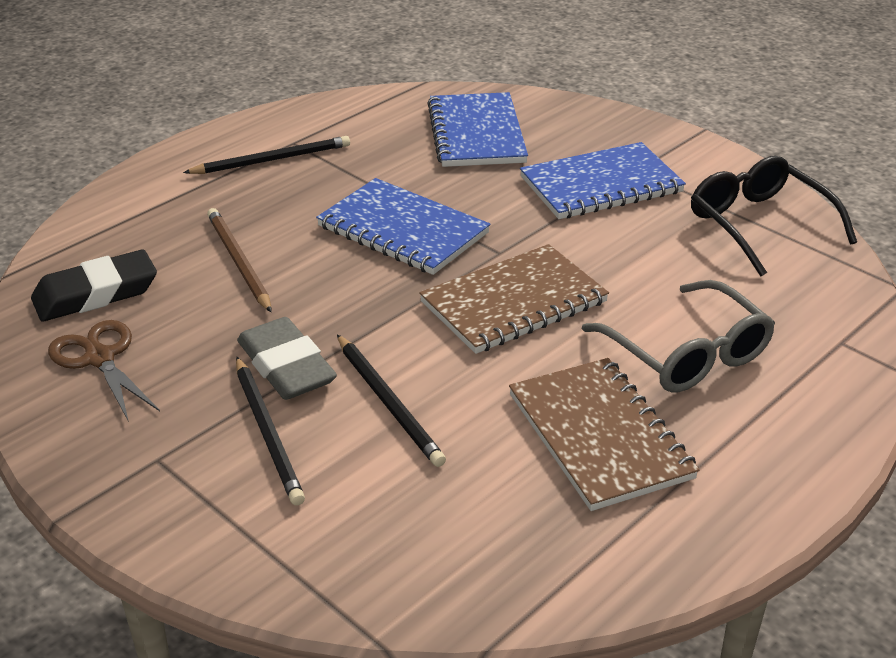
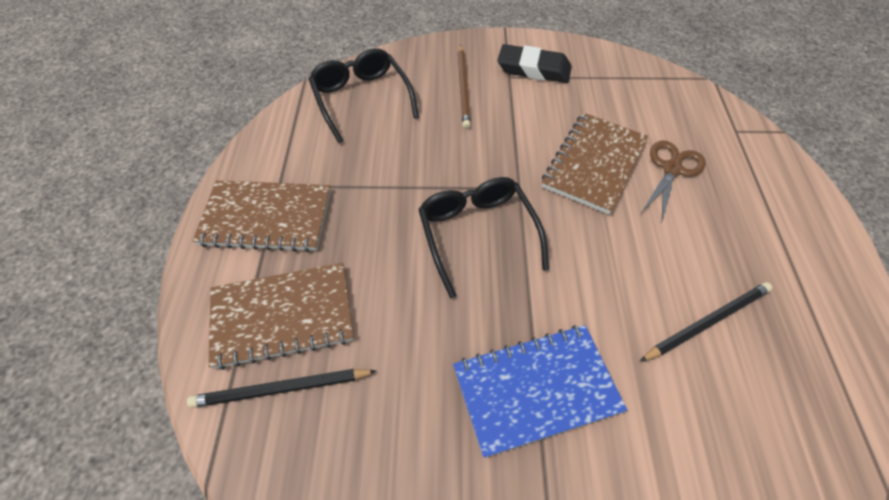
black glasses: [691,156,857,276] = 1 -> [308,48,419,143] [418,177,549,298] = 2
black pencil: [183,136,350,174] [236,357,305,506] [337,334,446,467] = 3 -> [187,369,376,408] [640,282,772,361] = 2
blue notebook: [316,178,490,275] [427,92,528,167] [520,142,686,219] = 3 -> [453,325,627,458] = 1
brown notebook: [419,244,609,354] [509,358,699,511] = 2 -> [192,180,331,252] [208,263,354,370] [541,113,648,215] = 3
grey eraser: [237,317,337,400] = 1 -> none = 0
grey glasses: [582,280,775,392] = 1 -> none = 0

